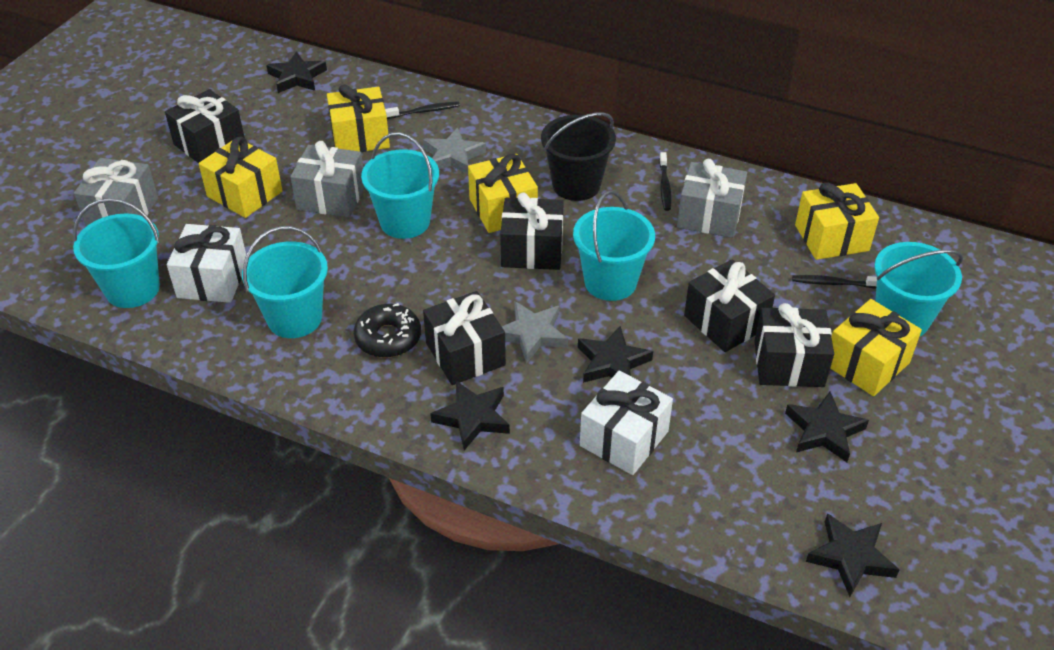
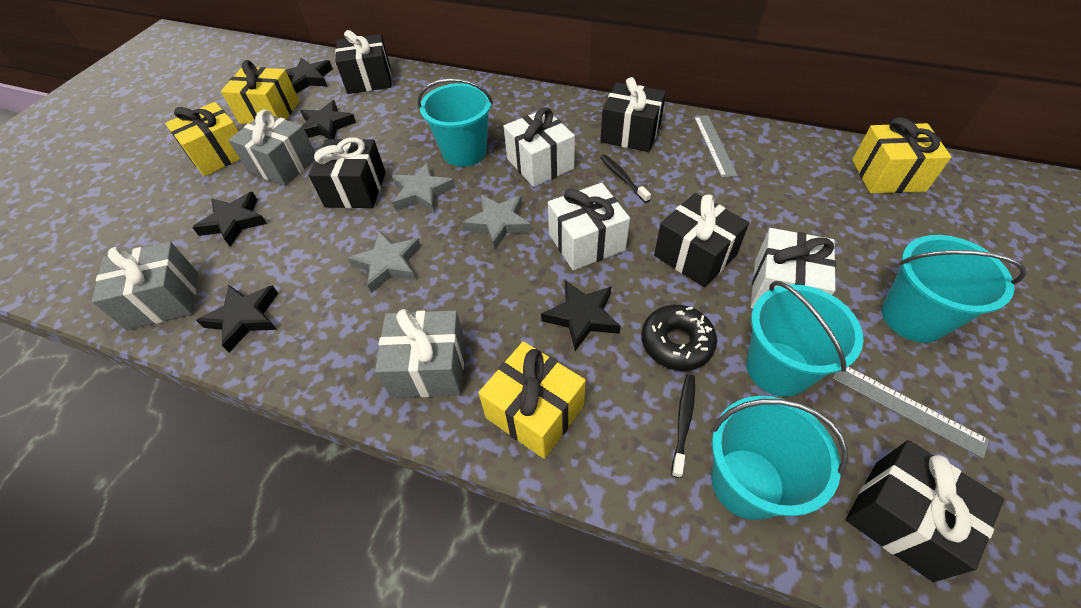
black bucket: [541,112,616,201] = 1 -> none = 0
black toothbrush: [385,101,460,119] [659,152,672,211] [792,275,877,288] = 3 -> [600,154,651,203] [671,374,695,478] = 2
grey ruler: none = 0 -> [694,115,738,178] [832,367,989,459] = 2
grey star: [423,127,486,174] [502,301,568,363] = 2 -> [348,231,421,293] [392,162,455,213] [462,195,532,250] = 3
turquoise bucket: [73,198,160,308] [242,226,328,338] [361,132,439,239] [573,191,655,301] [874,242,963,336] = 5 -> [418,78,493,167] [711,396,848,520] [746,281,864,397] [882,235,1026,343] = 4
white gift: [167,224,246,303] [580,371,673,475] = 2 -> [504,107,575,187] [548,183,630,271] [751,228,836,308] = 3
yellow gift: [199,137,283,218] [327,84,390,152] [468,154,538,233] [795,183,879,260] [830,299,922,396] = 5 -> [165,102,240,176] [221,60,299,124] [479,341,586,459] [852,117,951,193] = 4

